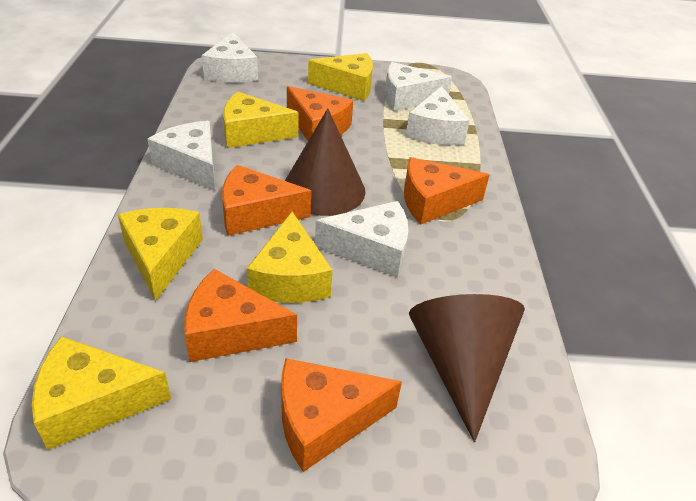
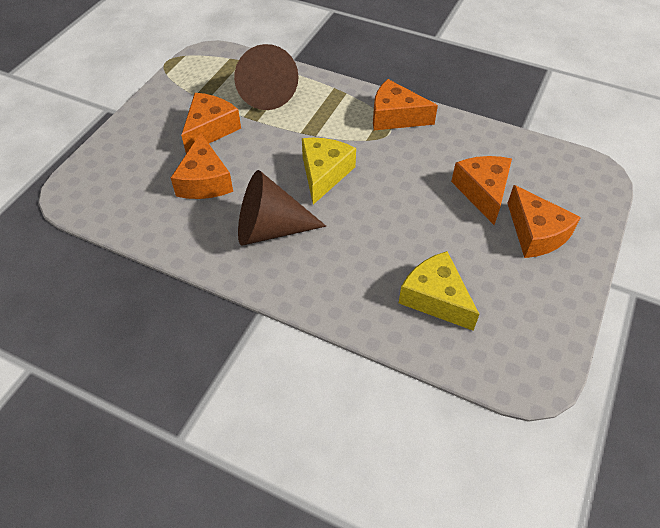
white cheese: [148,121,215,191] [202,32,258,82] [315,201,409,278] [385,62,452,111] [406,86,470,145] = 5 -> none = 0
yellow cheese: [32,336,171,450] [118,208,203,301] [223,92,299,148] [247,212,333,303] [308,53,373,101] = 5 -> [302,138,356,205] [399,251,479,331] = 2

